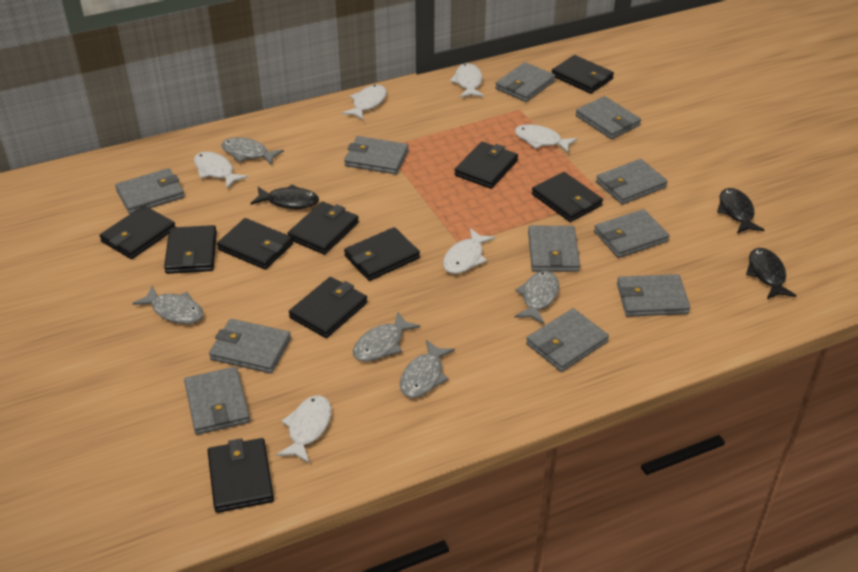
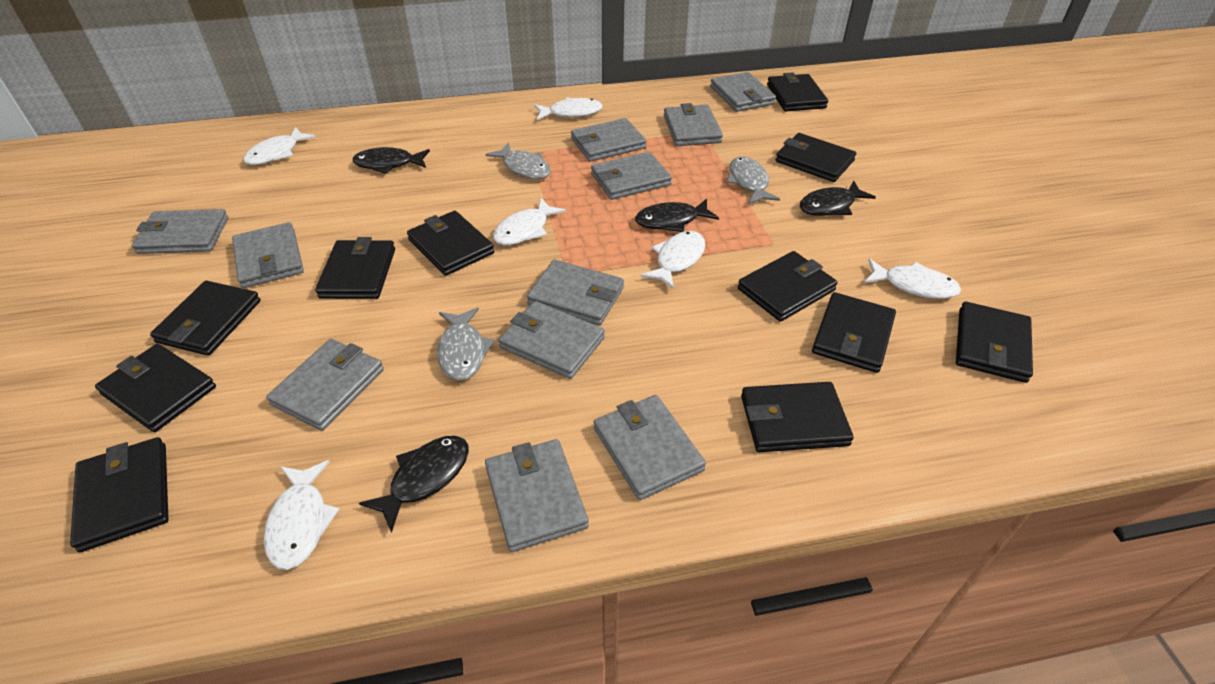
black fish: [251,184,319,209] [717,188,764,233] [746,248,797,299] = 3 -> [353,147,430,174] [359,436,469,533] [635,199,719,232] [800,181,876,216] = 4
black wallet: [99,205,175,259] [164,225,217,274] [207,438,274,513] [217,218,293,270] [287,201,359,255] [289,277,368,338] [344,227,420,281] [455,142,518,189] [532,172,603,222] [552,55,614,94] = 10 -> [70,437,168,552] [95,344,216,432] [150,281,261,356] [315,237,395,299] [407,211,494,276] [738,251,838,322] [741,382,854,452] [767,73,828,111] [775,133,856,182] [812,292,896,373] [956,302,1033,383] = 11
grey fish: [132,286,203,324] [221,137,284,165] [353,312,421,362] [400,340,455,398] [514,271,559,324] = 5 -> [437,308,494,381] [486,142,551,179] [726,157,780,204] = 3

